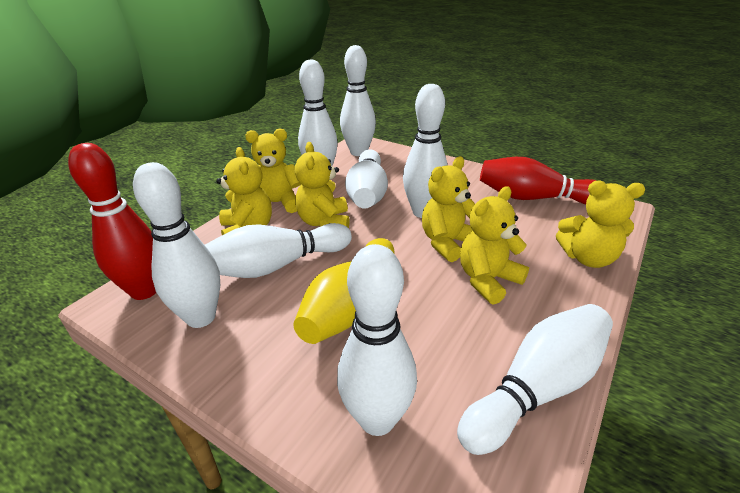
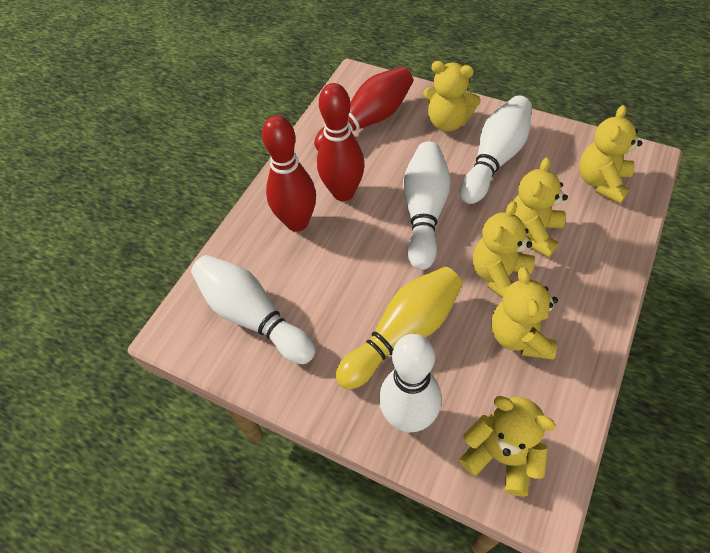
red bowling pin: [68,143,156,300] [480,157,597,205] = 2 -> [262,115,316,232] [314,66,413,150] [317,83,365,201] = 3
white bowling pin: [133,162,220,328] [205,223,352,278] [298,59,338,166] [337,244,417,436] [340,45,376,156] [345,149,388,208] [403,84,448,218] [457,304,613,455] = 8 -> [191,255,315,364] [379,334,441,432] [403,142,451,270] [459,96,532,204] = 4

